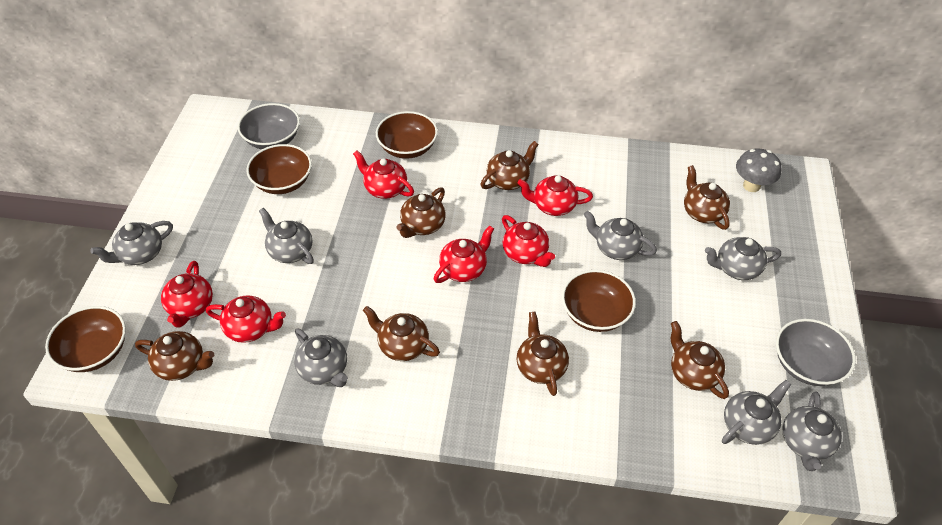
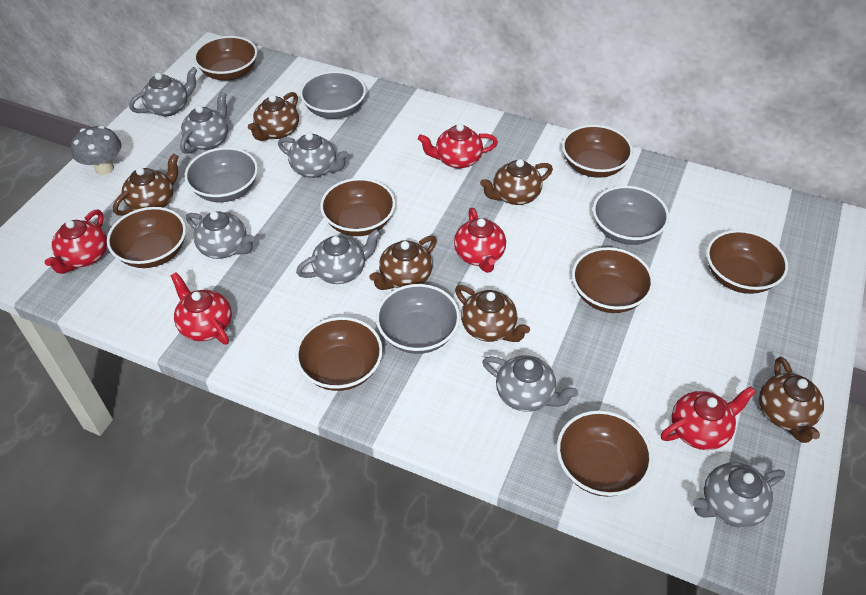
brown bowl: [45,306,126,372] [246,144,312,194] [376,111,438,159] [562,270,636,332] = 4 -> [107,207,186,268] [194,36,257,81] [295,317,383,391] [320,178,395,236] [557,410,653,497] [562,125,633,178] [572,247,654,313] [706,230,788,294] = 8
brown teapot: [135,331,214,381] [363,306,440,361] [397,187,446,238] [481,141,538,190] [517,311,569,396] [671,321,729,399] [684,165,730,230] = 7 -> [113,154,179,216] [248,92,299,141] [369,236,437,290] [455,285,530,342] [480,159,553,205] [759,357,824,443] = 6
grey bowl: [238,103,300,149] [776,319,856,386] = 2 -> [185,147,258,202] [300,71,366,119] [376,284,460,354] [593,186,669,245] = 4
red teapot: [161,261,213,327] [206,295,286,343] [353,150,414,199] [434,225,494,283] [502,215,555,267] [517,175,593,216] = 6 -> [45,210,107,274] [171,272,232,345] [418,124,498,169] [454,208,506,273] [661,387,756,450] = 5

